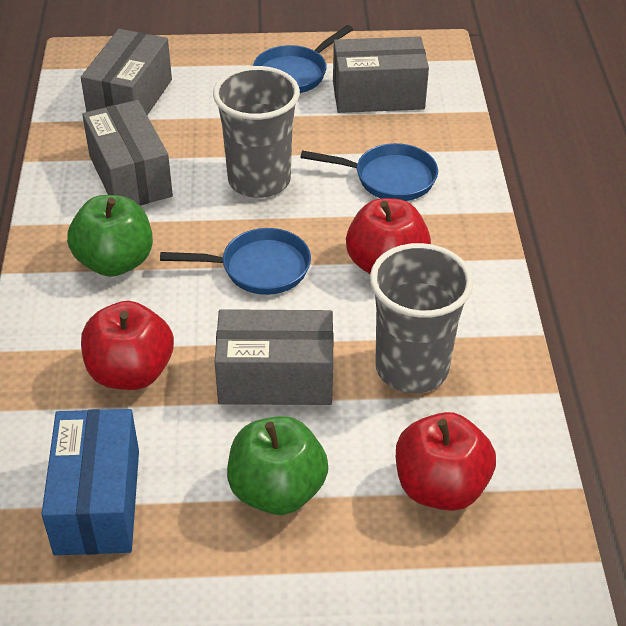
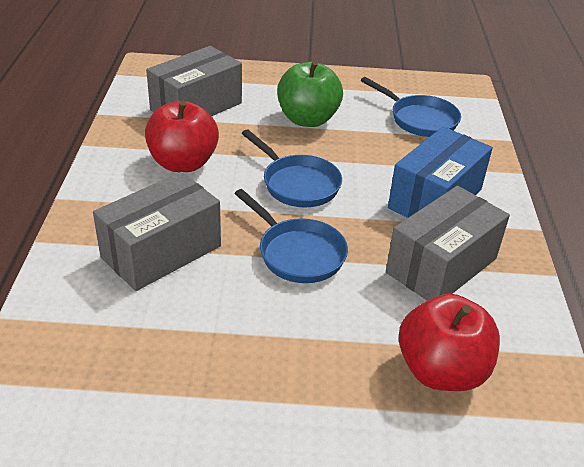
green apple: [67,195,153,277] [227,416,328,515] = 2 -> [277,60,343,127] = 1
grey box: [81,29,172,115] [82,100,173,206] [215,309,334,405] [333,36,429,113] = 4 -> [93,172,221,291] [146,46,242,116] [386,186,510,301] = 3
grey cup: [213,66,300,198] [370,243,473,393] = 2 -> none = 0
red apple: [81,301,174,390] [346,198,431,274] [396,412,496,511] = 3 -> [145,100,219,172] [399,294,500,391] = 2

